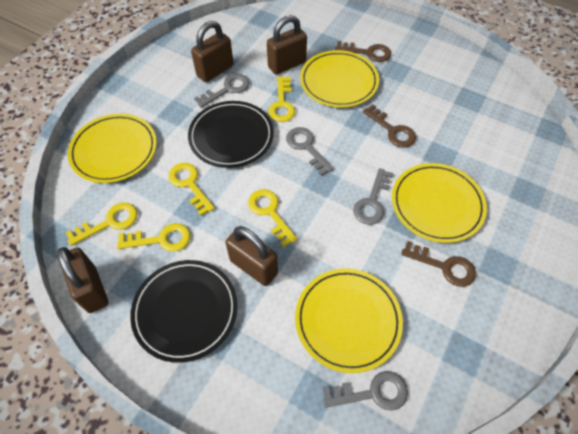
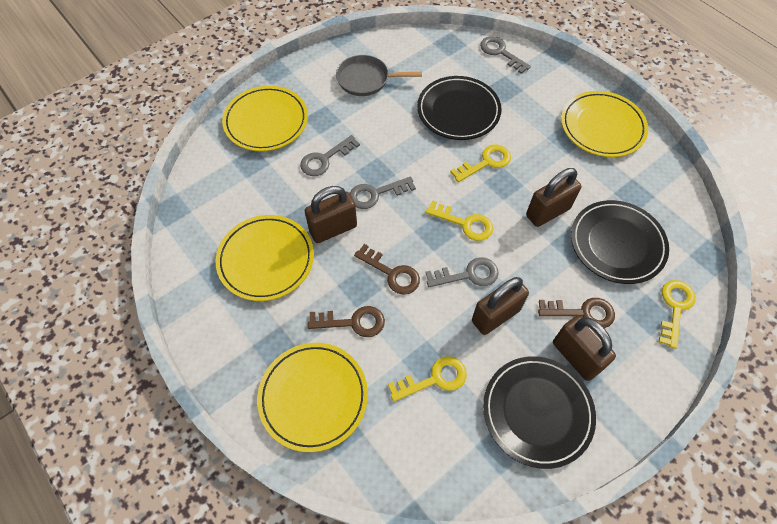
black plate: [130,260,238,363] [188,101,274,168] = 2 -> [417,76,502,140] [483,356,596,469] [571,200,669,284] = 3
grey pan: none = 0 -> [336,55,422,96] = 1
yellow key: [66,203,137,246] [117,223,190,252] [168,163,215,216] [248,189,298,247] [268,77,295,122] = 5 -> [388,356,467,402] [425,200,493,241] [450,144,511,182] [659,280,696,349] = 4

